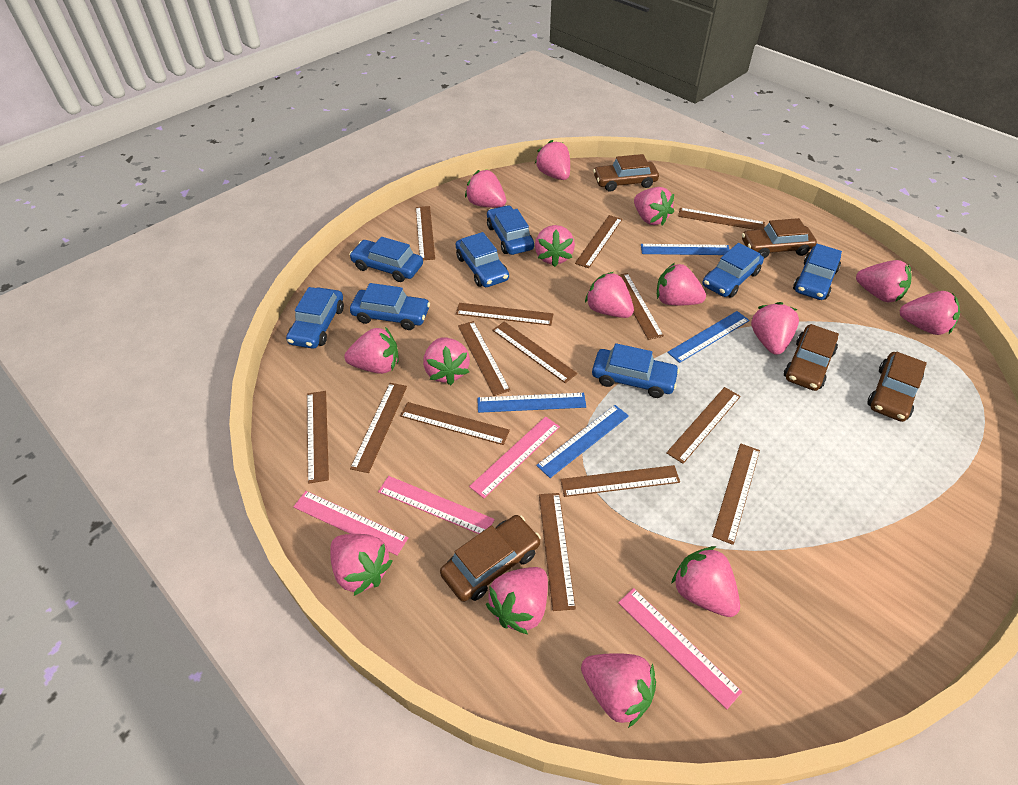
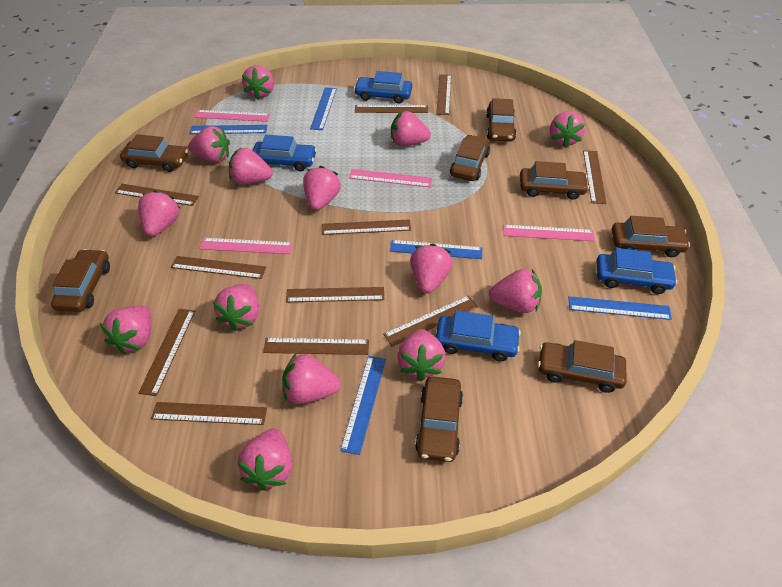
blue car: [286,287,344,349] [349,237,423,282] [350,283,430,330] [456,232,509,287] [487,205,534,255] [592,343,680,398] [702,243,764,298] [793,244,842,300] = 8 -> [252,135,317,171] [354,71,412,104] [436,310,521,362] [596,248,677,294] = 4
blue ruler: [477,393,586,413] [536,405,629,478] [641,244,730,255] [667,311,750,363] = 4 -> [189,125,267,134] [310,87,337,130] [340,356,386,455] [390,240,482,259] [568,296,672,320] = 5
brown car: [440,515,541,602] [593,154,659,192] [742,218,817,258] [784,324,839,391] [867,352,927,422] = 5 -> [51,249,110,312] [120,134,188,172] [415,376,463,462] [450,135,490,181] [486,98,516,141] [520,161,589,200] [538,340,626,393] [612,216,690,257] = 8
brown ruler: [307,391,329,484] [350,383,407,473] [400,402,510,445] [416,206,435,260] [456,303,553,326] [458,321,511,396] [492,321,577,383] [539,493,576,611] [560,465,680,497] [575,215,622,268] [619,273,664,340] [666,387,741,464] [678,208,765,230] [712,443,760,545] = 14 -> [115,184,199,206] [139,309,195,396] [151,402,267,425] [171,256,266,279] [263,338,369,355] [286,287,384,303] [322,219,411,235] [355,105,428,113] [383,295,478,347] [436,74,451,115] [583,150,607,204] = 11
pink strawberry: [330,534,393,596] [344,327,398,374] [423,337,470,385] [465,170,506,208] [486,567,548,634] [535,140,570,180] [535,225,575,267] [581,653,656,728] [585,272,634,318] [634,187,674,225] [657,263,706,305] [671,546,740,617] [751,302,799,355] [856,260,911,302] [900,291,960,335] = 15 -> [100,305,151,354] [138,190,181,237] [188,126,230,162] [213,284,259,331] [229,148,273,184] [237,428,292,491] [242,65,274,99] [282,354,341,404] [303,166,341,210] [391,111,431,146] [397,329,446,381] [410,243,453,294] [489,269,542,313] [550,111,585,148] = 14

